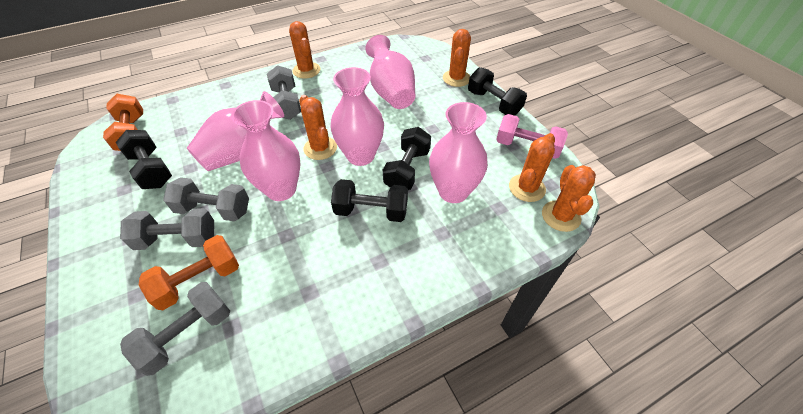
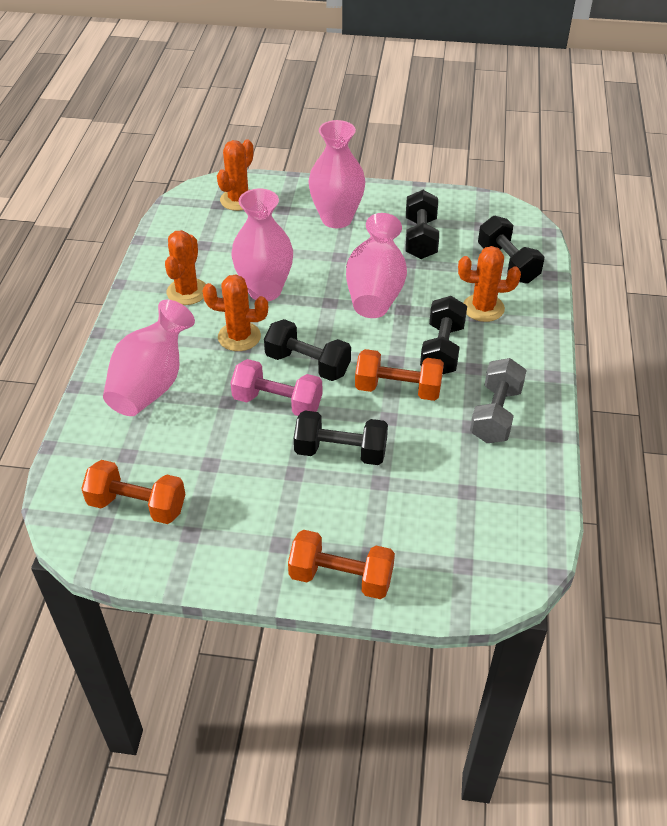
black dumbbell: [116,130,172,189] [331,179,408,222] [383,127,431,190] [468,67,527,116] = 4 -> [264,319,351,381] [294,411,388,465] [406,190,439,259] [420,296,467,374] [478,216,544,284] = 5
grey dumbbell: [120,208,214,250] [120,282,230,376] [163,177,249,221] [267,65,301,120] = 4 -> [470,358,527,443] = 1
orange cactus: [289,21,320,79] [299,95,337,160] [443,29,471,87] [509,133,555,202] [542,165,596,232] = 5 -> [165,230,206,305] [203,274,268,351] [217,139,254,211] [458,246,521,322] = 4
orange dumbbell: [103,94,143,151] [139,235,239,310] = 2 -> [81,460,185,524] [288,530,395,599] [355,349,444,401] = 3
pink vase: [187,91,284,171] [232,100,301,201] [330,67,384,166] [365,35,415,109] [429,102,488,203] = 5 -> [103,300,195,416] [231,189,293,301] [308,120,366,228] [346,213,407,318] = 4

